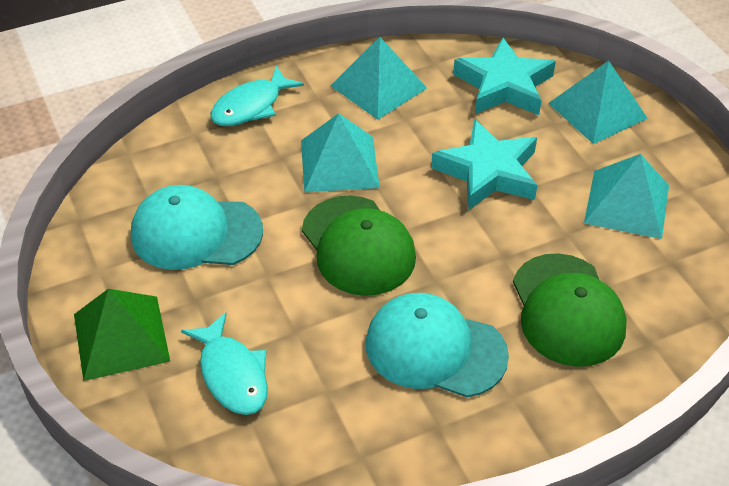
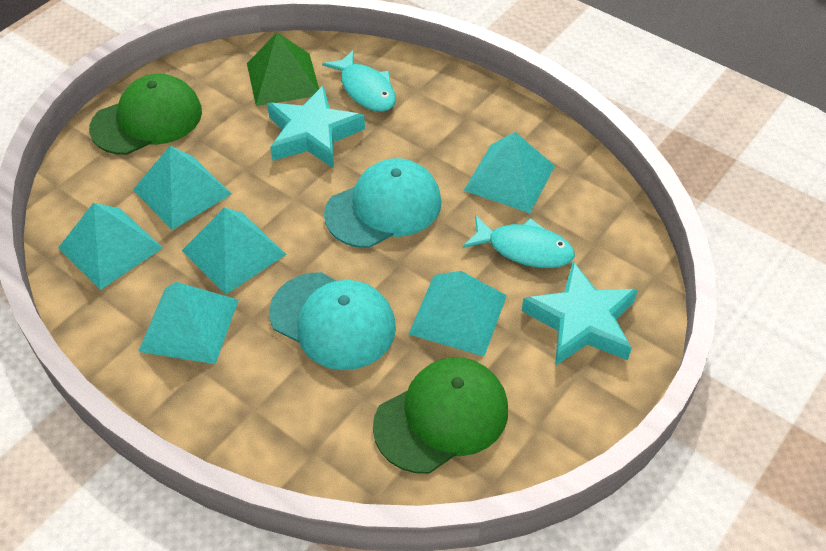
turquoise pyramid: [301,113,380,192] [330,37,427,120] [548,60,648,144] [584,154,669,239] = 4 -> [58,203,163,290] [133,146,232,230] [138,282,239,364] [182,207,287,295] [409,271,507,356] [464,132,555,213] = 6

